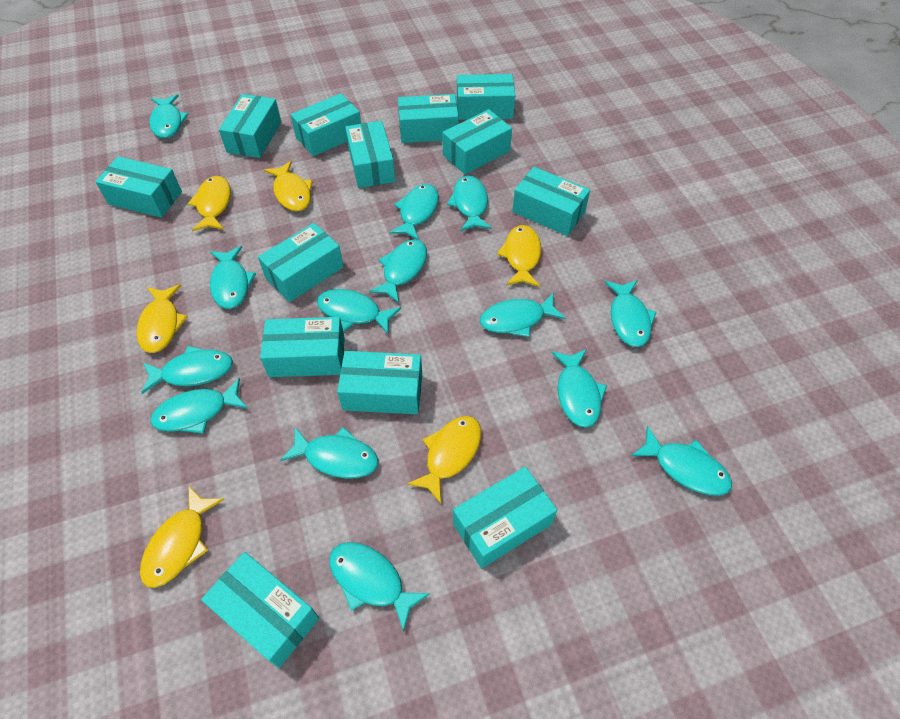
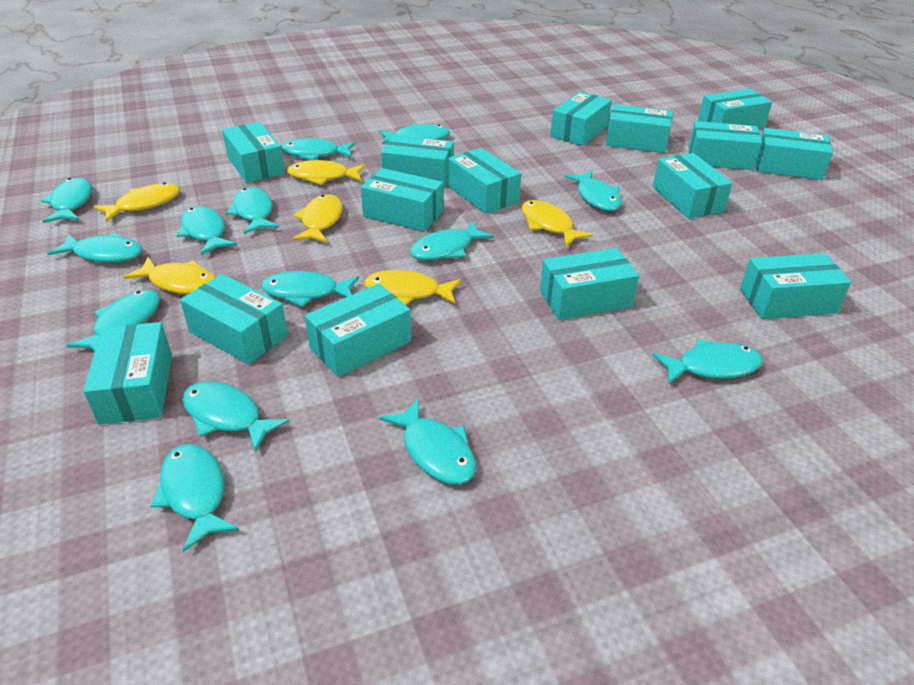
turquoise box: [95,156,182,218] [201,552,319,668] [219,94,281,158] [258,223,344,302] [260,317,345,377] [291,93,361,156] [337,351,422,414] [345,121,395,188] [398,94,459,143] [442,109,512,174] [453,467,557,568] [457,74,515,120] [512,167,590,236] = 13 -> [83,322,172,425] [180,274,288,364] [222,122,285,183] [305,283,411,377] [361,168,443,232] [381,135,454,188] [448,148,521,214] [540,248,639,320] [550,91,612,146] [606,104,673,153] [653,153,733,219] [688,121,762,170] [698,89,772,129] [740,253,851,319] [756,128,833,180] = 15

